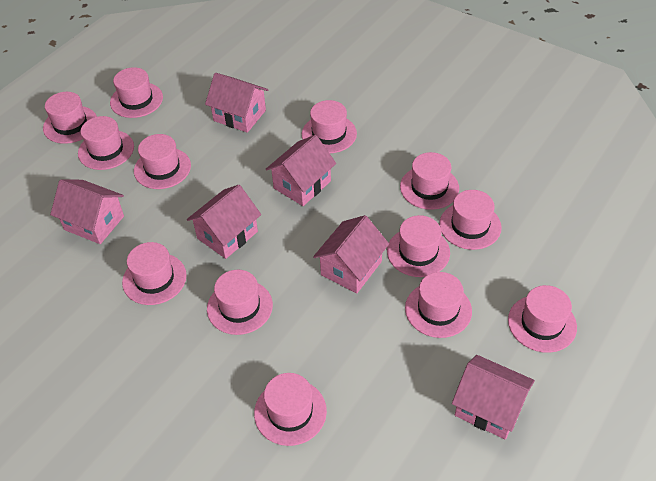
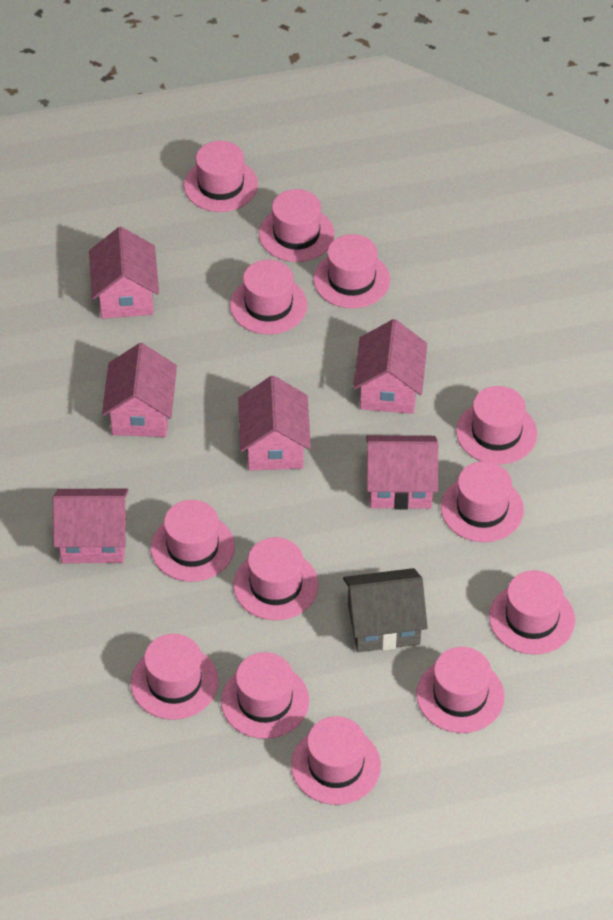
grey house: none = 0 -> [343,568,428,652] = 1

